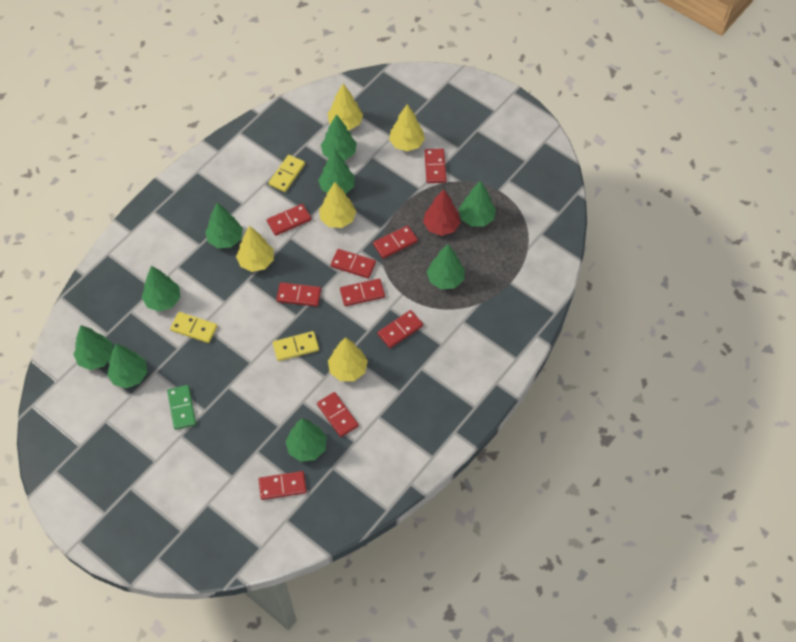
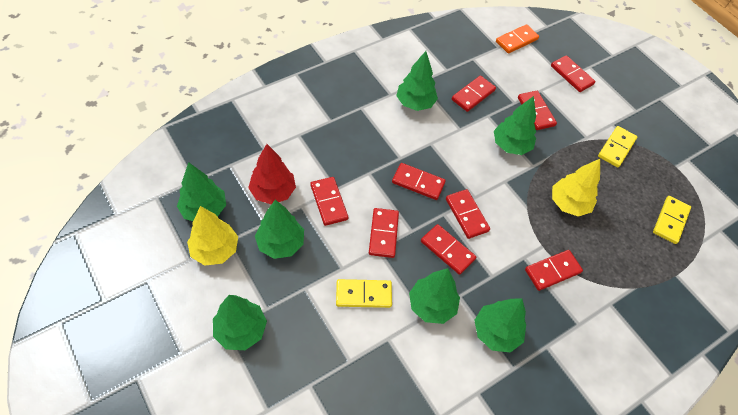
green domino: [167,385,196,430] = 1 -> none = 0
green tree: [73,325,113,370] [107,344,147,388] [142,266,180,312] [205,203,243,249] [285,418,327,462] [318,149,355,194] [321,114,357,161] [427,244,465,289] [459,181,496,227] = 9 -> [177,162,226,221] [213,295,267,350] [255,200,304,259] [396,51,438,111] [409,268,460,324] [474,298,526,353] [494,96,536,155] = 7
orange domino: none = 0 -> [496,24,539,54] = 1
yellow tree: [236,226,274,272] [319,182,356,228] [328,84,363,130] [328,337,368,381] [389,104,425,151] = 5 -> [187,206,238,266] [552,159,600,217] = 2

